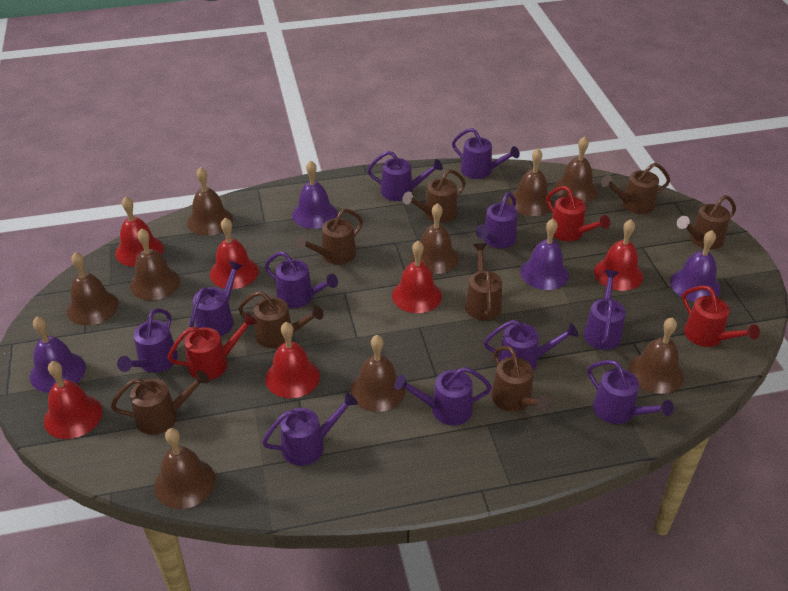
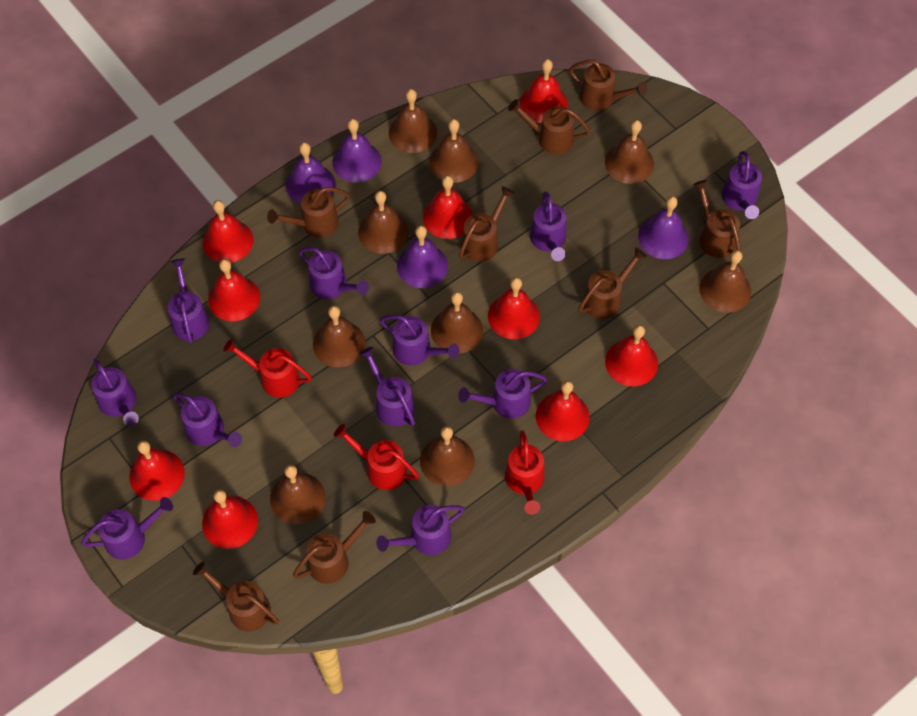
red bell: [44,361,102,439] [115,196,164,267] [210,218,258,289] [265,322,320,398] [392,241,442,313] [594,219,643,291] = 6 -> [129,440,185,501] [202,489,258,549] [203,200,253,263] [208,259,260,321] [423,176,473,239] [488,277,540,339] [520,59,568,123] [536,380,590,441] [605,325,658,386] = 9

